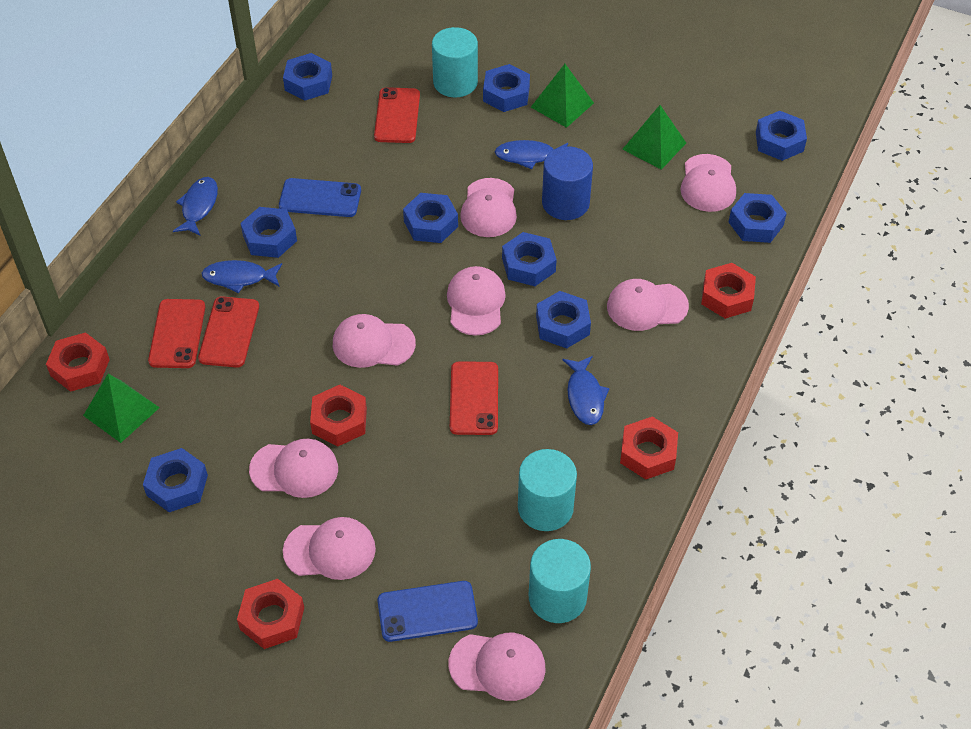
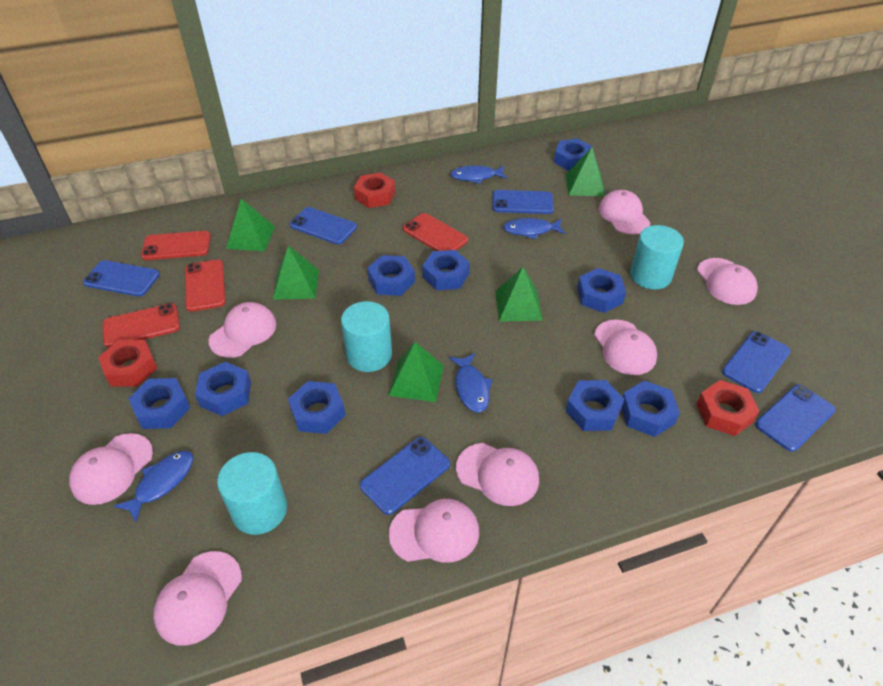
blue cylinder: [542,146,593,220] = 1 -> none = 0
blue phone: [279,178,361,217] [377,581,478,642] = 2 -> [83,260,160,296] [290,207,357,245] [360,437,450,515] [493,190,554,214] [722,331,791,393] [755,384,835,452] = 6
green pyramid: [83,374,160,443] [531,64,594,128] [622,105,686,170] = 3 -> [226,199,275,251] [273,246,319,300] [388,342,444,402] [495,267,543,322] [566,147,605,196] = 5
red nut: [46,332,110,392] [237,579,304,649] [310,385,367,447] [620,416,678,479] [701,263,756,319] = 5 -> [98,340,157,386] [354,173,395,208] [696,380,760,436] = 3

